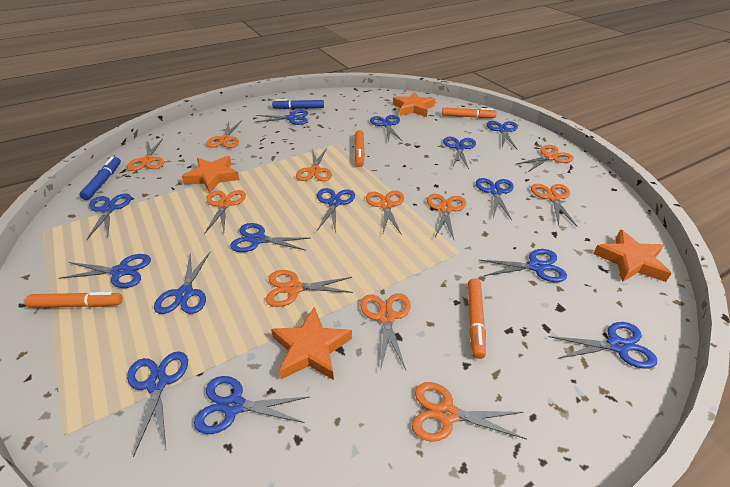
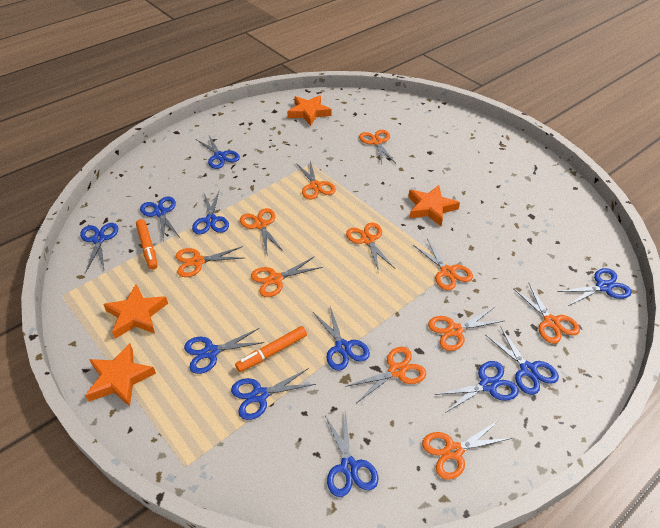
blue marker: [79,157,121,200] [272,99,324,109] = 2 -> none = 0
blue scissors: [59,254,151,288] [86,193,132,240] [127,351,188,457] [154,252,210,314] [194,376,309,434] [230,223,310,252] [256,110,308,125] [317,188,355,233] [370,115,403,142] [443,137,476,169] [476,178,514,220] [480,249,567,282] [486,121,518,149] [549,322,657,369] = 14 -> [80,223,118,272] [140,196,179,240] [184,328,265,374] [192,191,229,234] [196,135,240,169] [231,368,316,420] [313,307,370,370] [325,409,378,497] [434,361,519,413] [485,326,559,395] [558,268,632,306] = 11
orange marker: [25,292,123,308] [355,130,365,167] [442,107,496,118] [468,279,486,359] = 4 -> [136,219,158,270] [235,326,307,372] = 2

